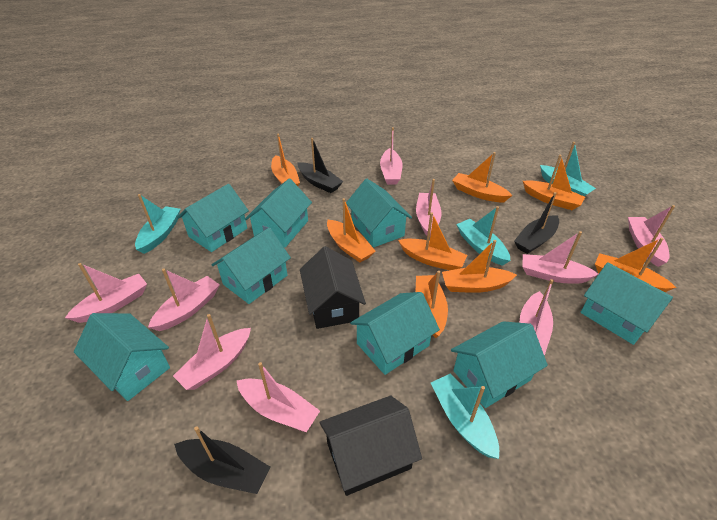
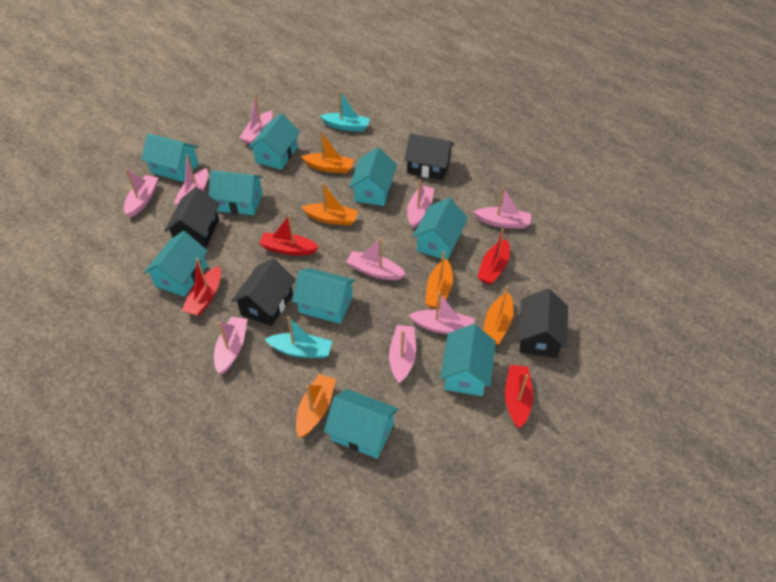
black boat: [174,426,270,494] [298,138,343,193] [514,192,559,254] = 3 -> none = 0
black house: [300,246,366,329] [319,396,422,496] = 2 -> [165,187,220,249] [231,258,296,326] [404,133,455,180] [518,289,568,358] = 4
orange boat: [271,134,300,186] [327,198,376,263] [398,213,467,270] [416,271,448,338] [442,240,517,293] [452,152,513,202] [523,155,585,210] [595,238,676,292] = 8 -> [296,374,336,437] [301,131,354,173] [301,182,358,225] [425,251,453,309] [483,286,514,345] = 5
red boat: none = 0 -> [181,258,221,316] [259,215,319,255] [477,228,510,285] [505,365,533,428] = 4
turquoise boat: [135,194,181,254] [431,373,499,459] [456,206,510,266] [540,142,596,196] = 4 -> [265,316,332,358] [320,90,370,132] = 2
turquoise house: [74,313,170,401] [177,184,249,252] [212,228,291,304] [245,179,312,248] [346,179,412,248] [350,292,440,375] [451,321,548,408] [580,262,673,345] = 8 -> [141,133,199,182] [144,231,208,297] [209,170,263,215] [248,113,300,170] [292,268,356,324] [324,389,398,459] [349,147,397,206] [412,198,468,260] [440,324,496,396] = 9

